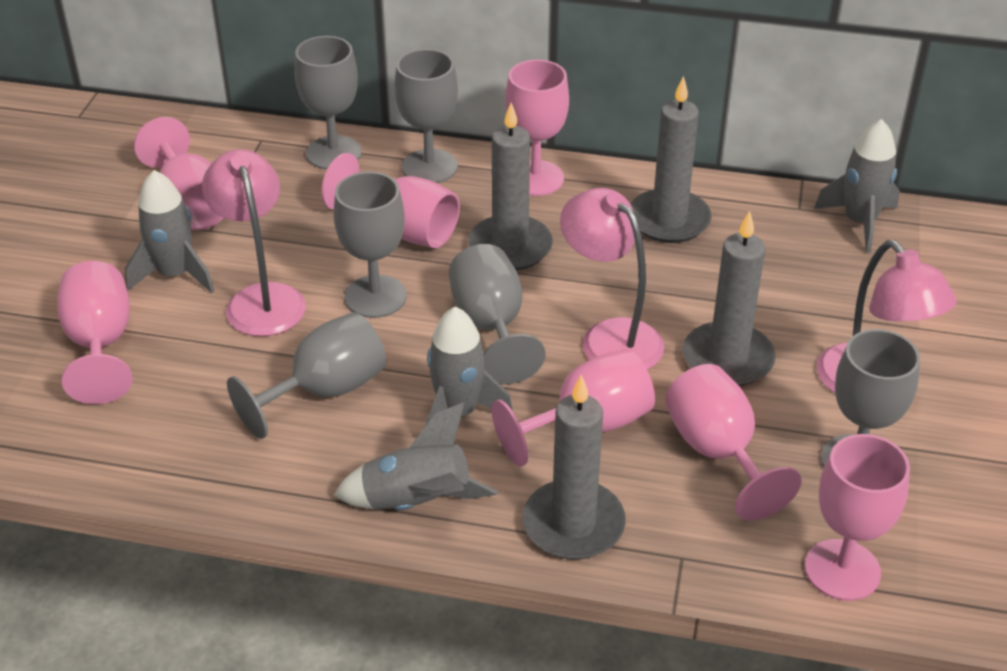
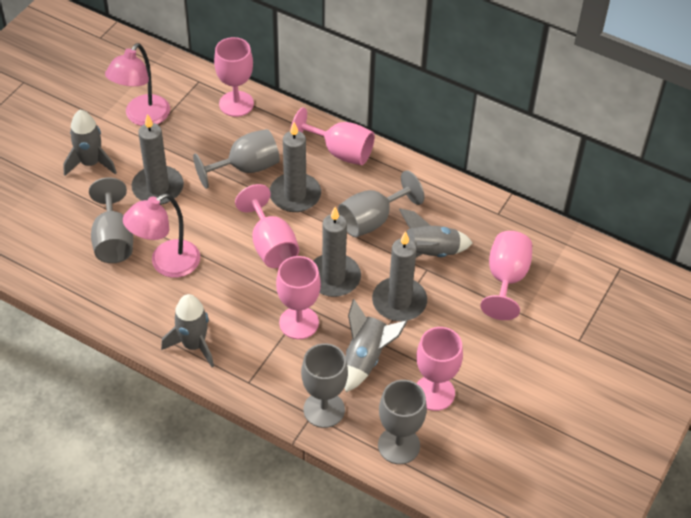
grey goblet: [227,312,386,439] [295,36,362,170] [334,172,407,318] [395,49,458,183] [449,244,546,385] [821,329,920,467] = 6 -> [89,177,133,263] [193,129,280,189] [301,343,348,428] [338,170,425,237] [378,380,427,464] = 5
pink goblet: [57,261,132,404] [134,117,223,230] [321,153,460,248] [492,349,655,467] [505,60,569,196] [665,364,802,521] [805,434,910,601] = 7 -> [214,37,254,117] [235,184,299,268] [276,256,321,339] [290,107,375,165] [416,327,463,411] [480,231,532,320] = 6
pink lamp: [202,149,306,336] [560,188,664,370] [817,240,957,393] = 3 -> [105,43,170,126] [123,194,200,278] = 2

